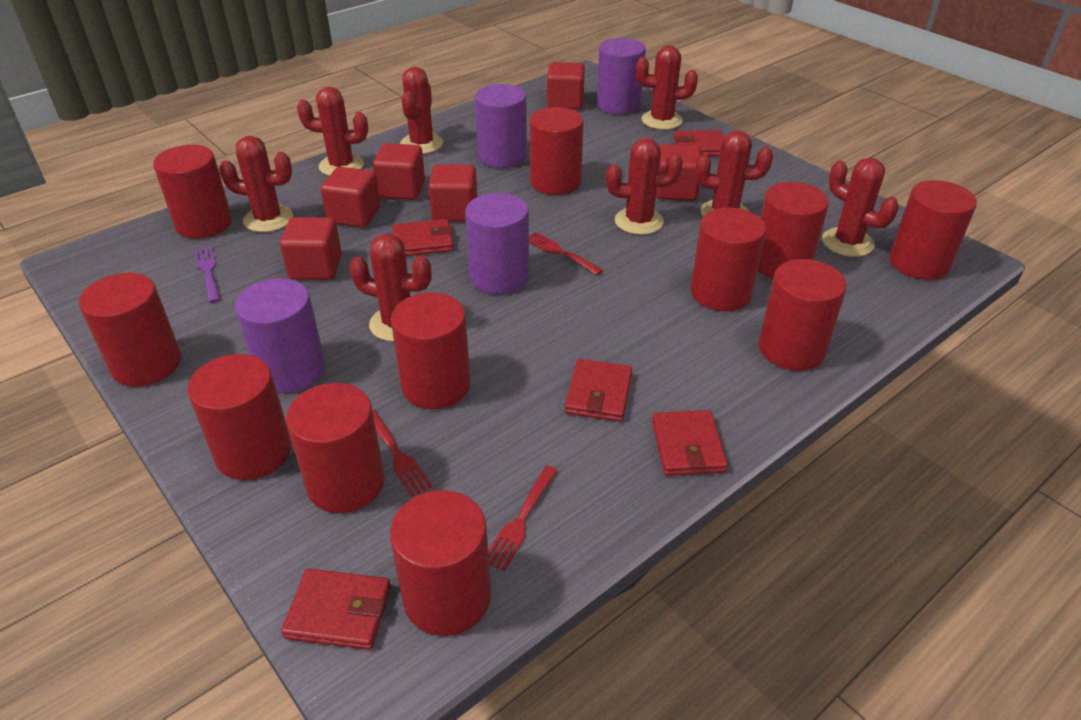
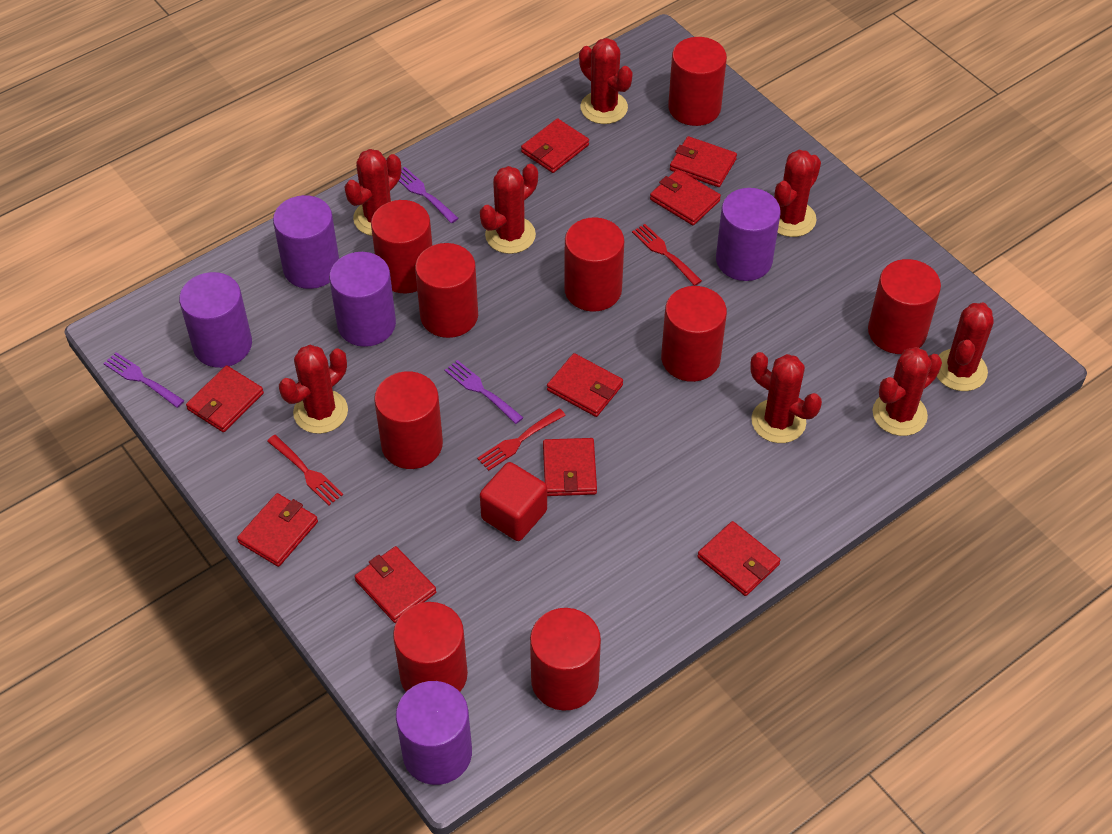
purple cylinder: [235,278,325,393] [465,193,529,294] [475,84,527,168] [597,38,646,114] = 4 -> [179,272,252,368] [273,195,339,289] [329,252,396,347] [396,681,472,785] [716,188,781,281] = 5
purple fork: [194,246,220,303] = 1 -> [103,352,185,408] [399,167,459,223] [445,360,524,424] = 3
red cube: [280,217,342,280] [321,167,380,228] [373,143,425,200] [428,164,477,222] [547,62,585,110] [656,144,701,201] = 6 -> [480,462,547,541] = 1
red cylinder: [79,273,181,387] [153,145,232,239] [188,354,292,480] [286,383,385,513] [390,490,491,636] [391,293,471,409] [530,107,584,195] [691,208,766,311] [758,182,829,279] [759,259,847,371] [889,180,977,280] = 11 -> [371,200,432,293] [374,371,443,469] [393,602,468,692] [415,243,478,338] [530,608,601,711] [564,217,624,312] [661,286,727,382] [668,37,727,126] [868,259,941,354] = 9
red wallet: [281,569,391,650] [392,219,453,256] [565,359,632,422] [652,410,728,476] [673,130,724,156] = 5 -> [186,365,264,432] [237,493,318,567] [355,546,436,623] [521,118,589,173] [543,438,597,496] [547,353,623,417] [650,169,721,225] [670,136,737,187] [697,521,781,596] = 9

